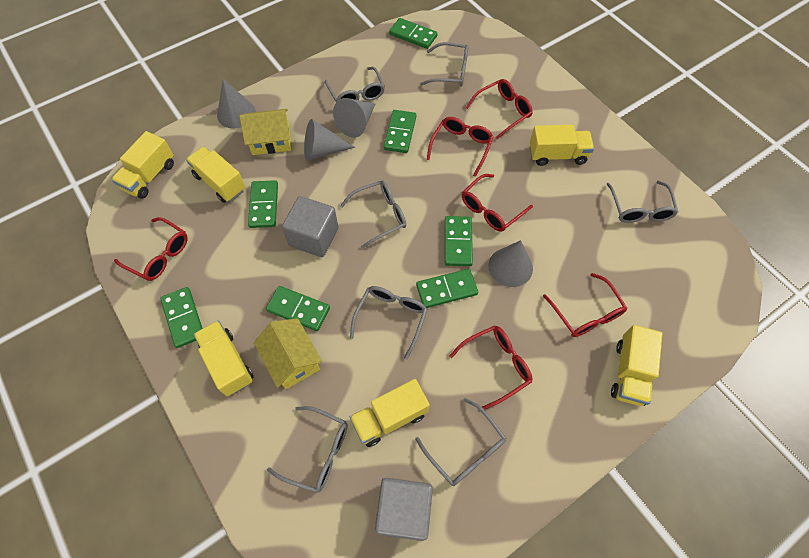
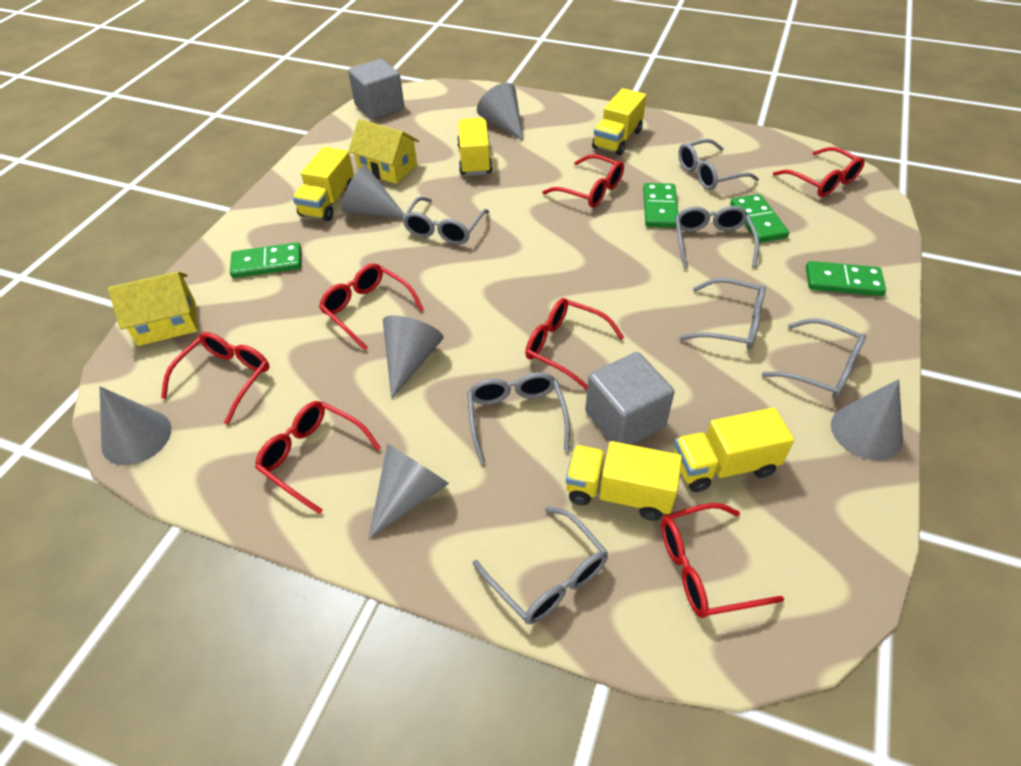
green domino: [160,287,203,348] [248,180,278,228] [266,286,330,331] [384,110,416,153] [389,18,437,49] [416,269,478,308] [445,216,473,266] = 7 -> [230,242,301,278] [643,183,678,228] [730,194,789,243] [806,261,886,296] = 4
grey cone: [217,79,256,129] [304,119,355,161] [333,98,375,138] [488,240,533,287] = 4 -> [100,386,171,465] [341,165,405,218] [368,443,449,539] [383,316,444,399] [477,83,523,141] [831,379,903,460] = 6
red glasses: [114,217,187,281] [427,117,494,177] [449,325,532,410] [462,174,533,232] [466,79,533,139] [543,273,627,337] = 6 -> [161,332,269,425] [255,401,381,514] [319,263,424,350] [525,298,624,390] [542,154,624,208] [661,503,784,618] [773,147,864,197] = 7
yellow truck: [111,131,174,199] [186,147,245,203] [193,321,253,396] [350,379,430,447] [530,125,594,166] [611,325,663,406] = 6 -> [293,147,354,221] [457,117,493,176] [566,441,682,521] [592,88,646,156] [674,407,794,492] = 5

